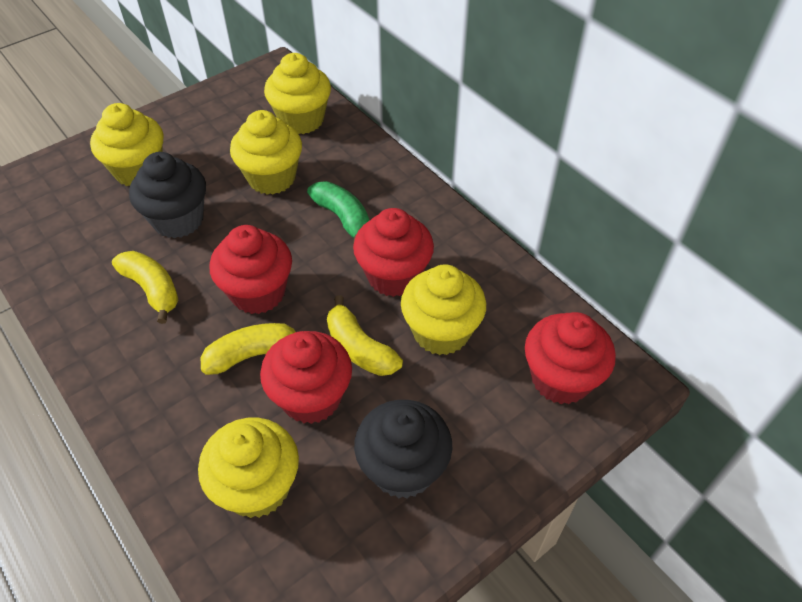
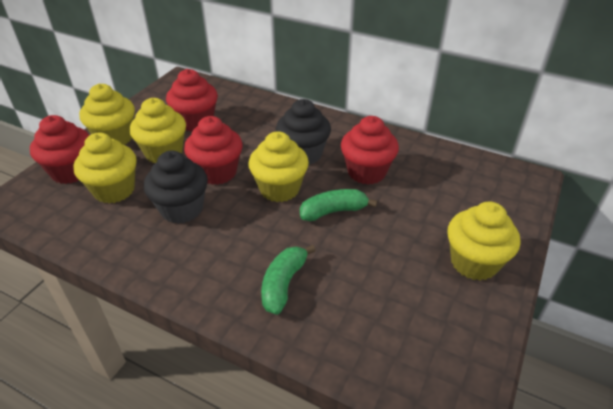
green banana: [307,181,369,245] = 1 -> [261,245,316,315] [300,189,377,221] = 2
yellow banana: [112,251,178,324] [201,323,296,375] [327,295,403,376] = 3 -> none = 0

